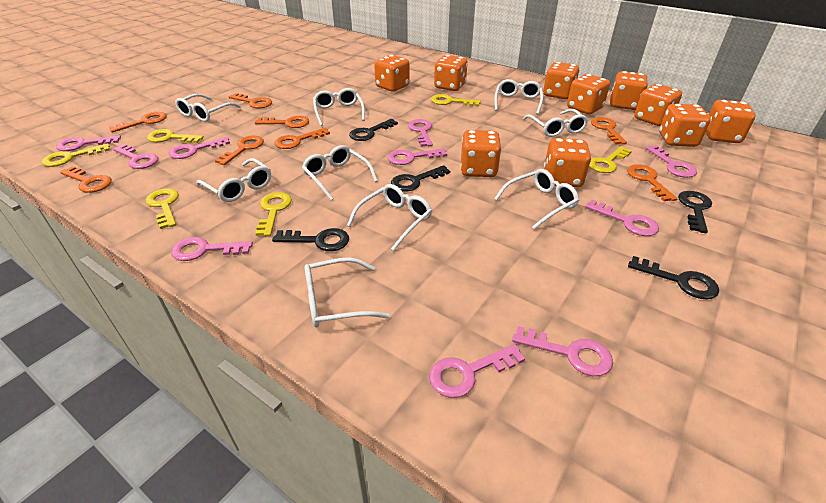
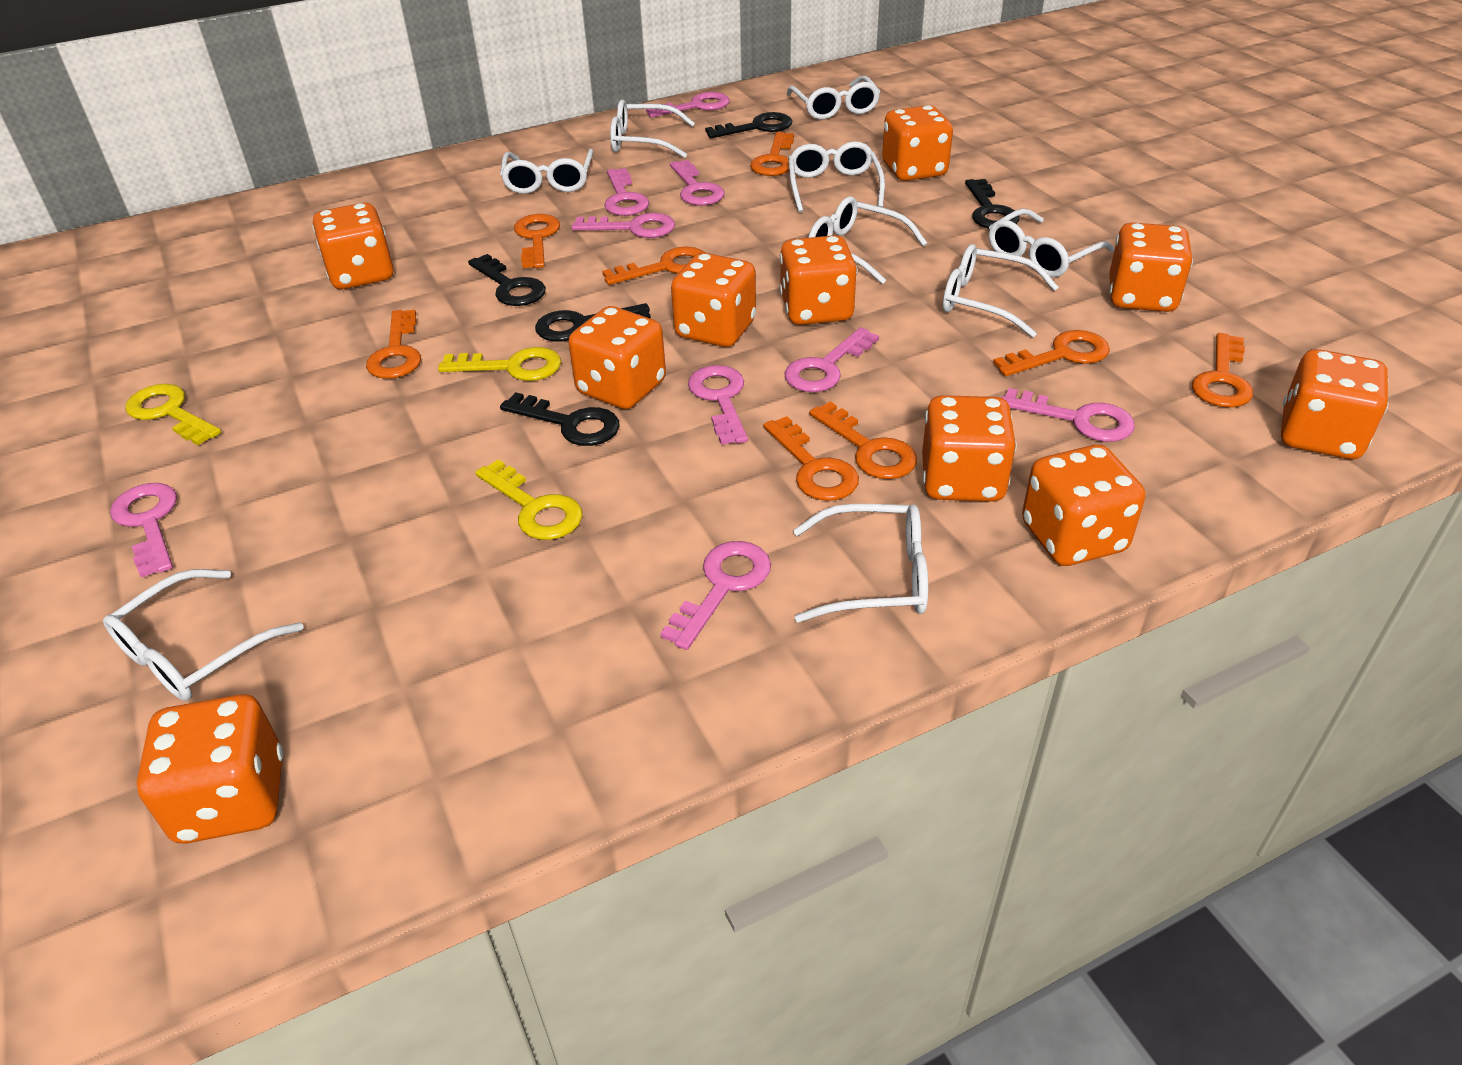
pink key: [56,135,121,151] [113,144,158,169] [169,137,230,159] [171,237,253,261] [388,148,447,165] [408,119,433,147] [429,344,525,398] [512,326,613,376] [585,200,659,236] [645,145,697,178] = 10 -> [110,483,177,578] [572,213,675,238] [604,168,649,216] [646,92,730,118] [660,541,771,650] [670,160,724,206] [688,365,748,445] [784,327,879,392] [1001,388,1135,442] = 9
yellow key: [42,143,110,167] [146,188,179,229] [147,129,204,143] [255,192,292,236] [431,94,481,106] [589,146,632,173] = 6 -> [125,384,221,445] [438,347,561,381] [475,459,582,540] = 3

